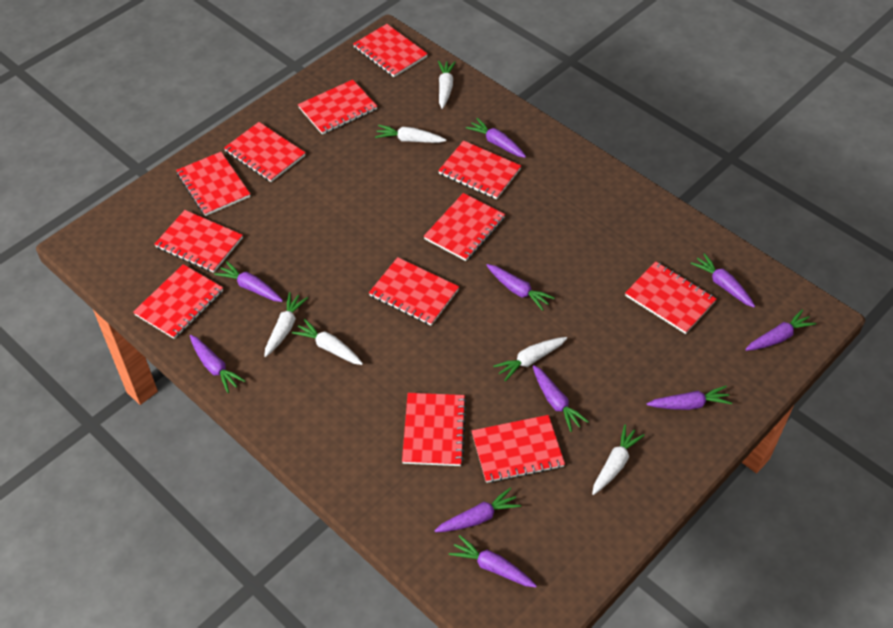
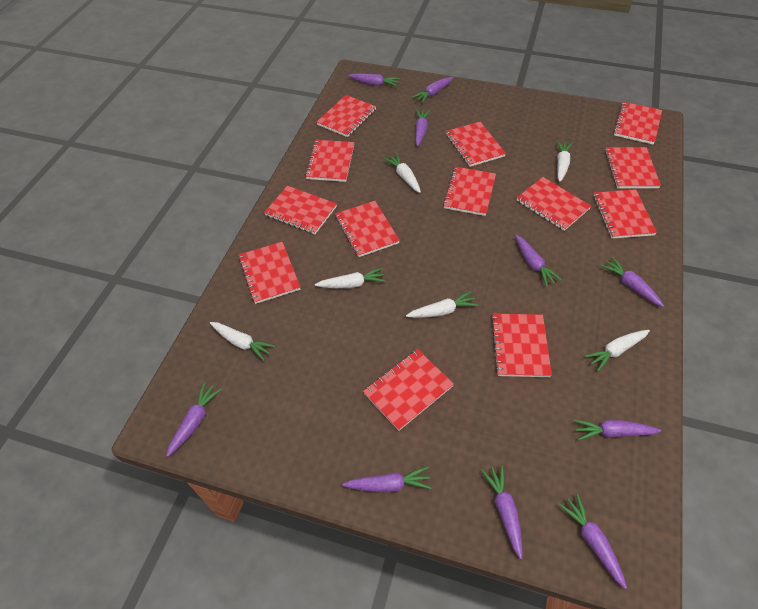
red notebook: [133,264,223,339] [154,210,243,273] [176,152,250,216] [224,122,306,182] [298,80,377,135] [353,24,428,77] [369,257,459,325] [402,393,467,466] [424,193,505,261] [438,141,521,199] [472,415,565,483] [625,261,716,334] = 12 -> [238,242,301,304] [264,186,337,234] [305,140,354,182] [317,95,376,137] [335,201,400,257] [363,349,454,431] [443,167,496,216] [446,122,506,167] [491,314,552,377] [517,177,591,231] [593,189,657,239] [605,147,661,188] [613,102,662,144] = 13

